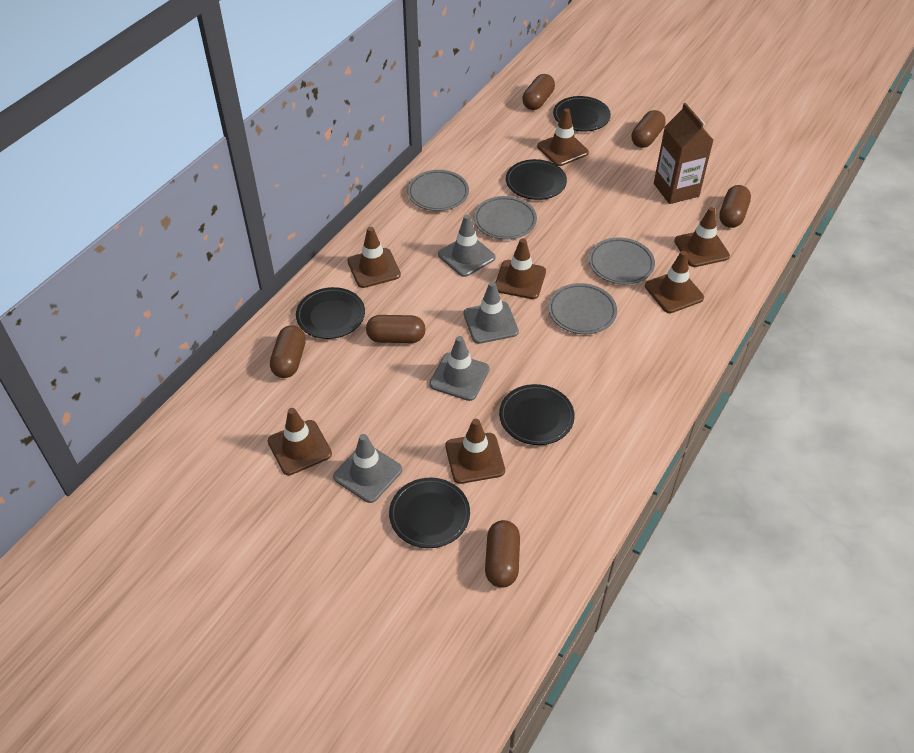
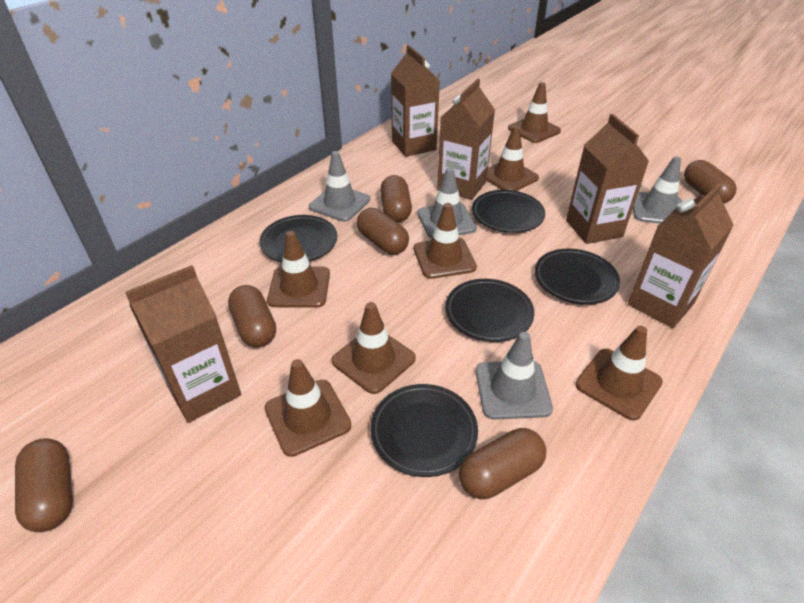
brown carton: [654,103,713,204] = 1 -> [125,265,241,423] [391,45,440,157] [437,79,495,200] [566,114,649,244] [628,183,734,328] = 5
grey plate: [407,170,469,211] [474,196,537,240] [548,283,617,334] [589,238,655,285] = 4 -> none = 0

